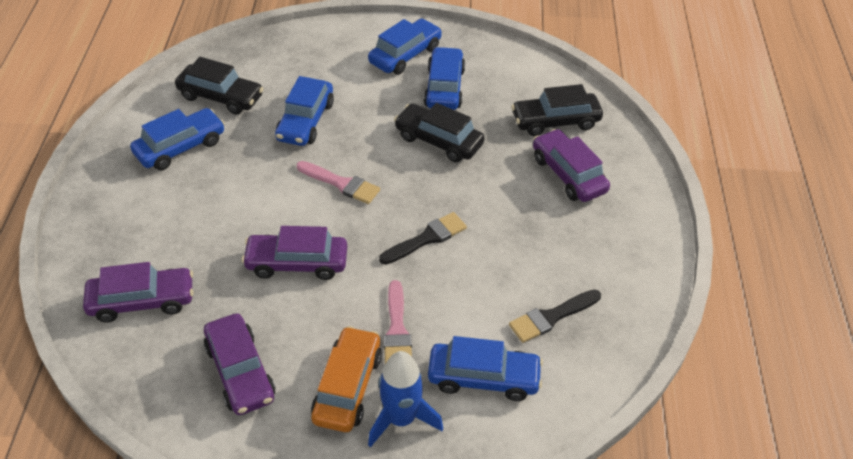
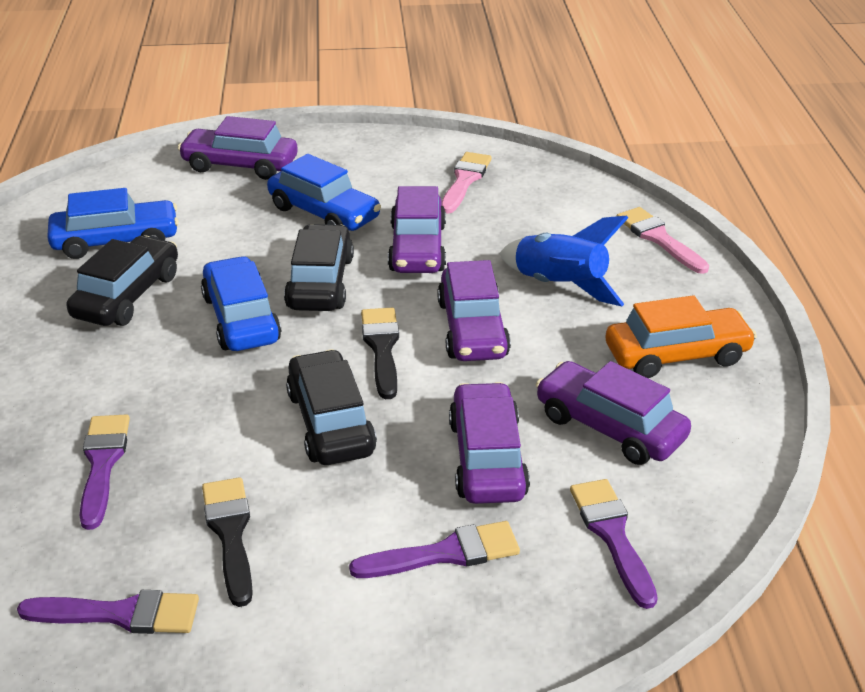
blue car: [130,108,225,170] [275,76,334,146] [368,19,442,75] [424,47,465,110] [428,336,543,401] = 5 -> [47,188,179,259] [201,256,281,351] [267,154,381,231] = 3
purple brush: none = 0 -> [17,590,199,634] [80,414,130,530] [349,521,520,578] [570,479,658,609] = 4
purple car: [83,262,193,322] [204,313,275,415] [242,226,347,280] [533,129,610,202] = 4 -> [178,116,298,180] [388,186,446,273] [437,260,511,361] [449,382,530,504] [536,361,691,465] = 5

